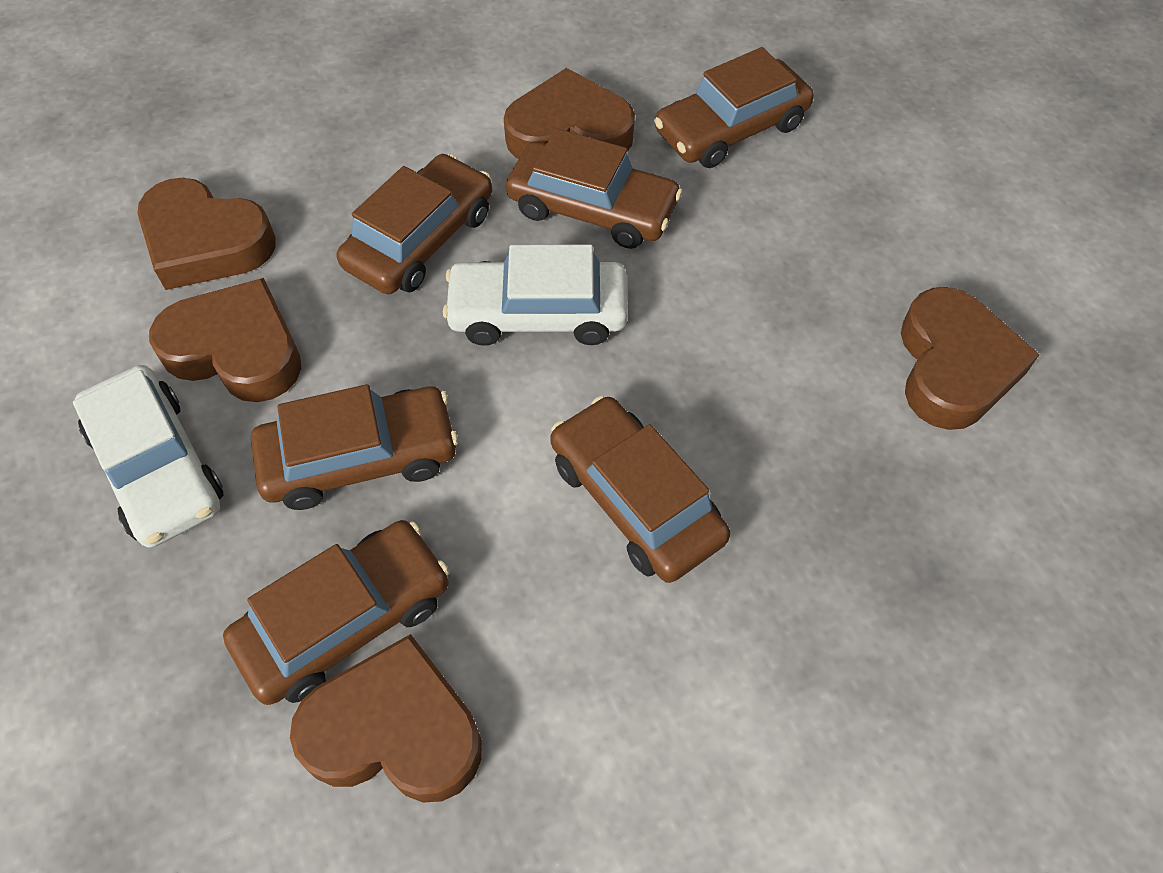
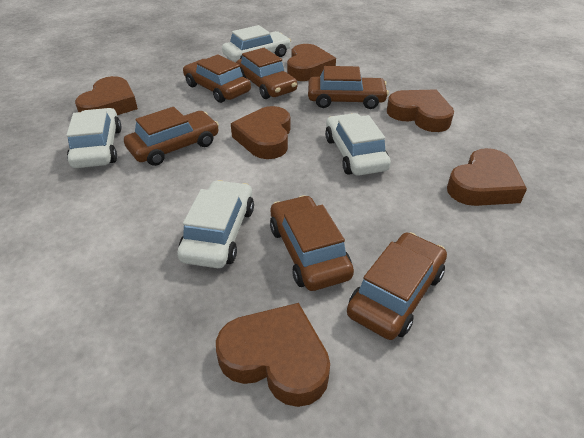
brown heart: [138,178,276,290] [149,278,301,402] [290,634,482,803] [504,68,635,159] [901,287,1040,430] = 5 -> [75,76,138,115] [216,303,330,407] [231,106,290,159] [287,44,336,81] [387,89,454,132] [447,148,527,206] = 6
white car: [73,365,224,548] [443,245,628,346] = 2 -> [66,108,122,168] [177,180,254,268] [222,25,291,62] [325,113,391,176] = 4

